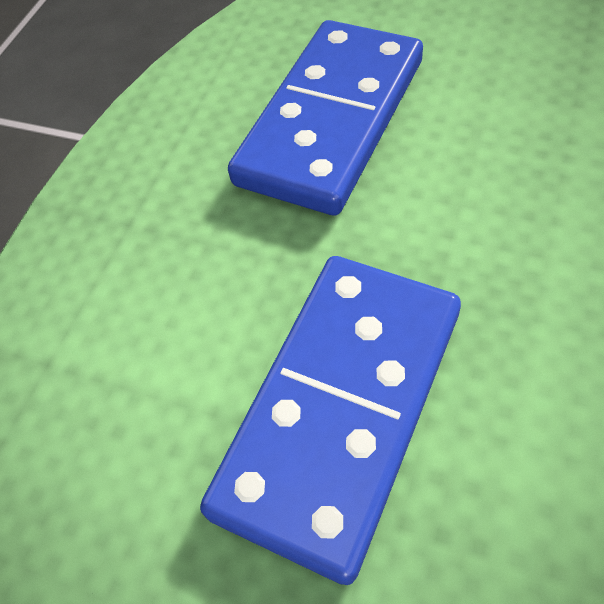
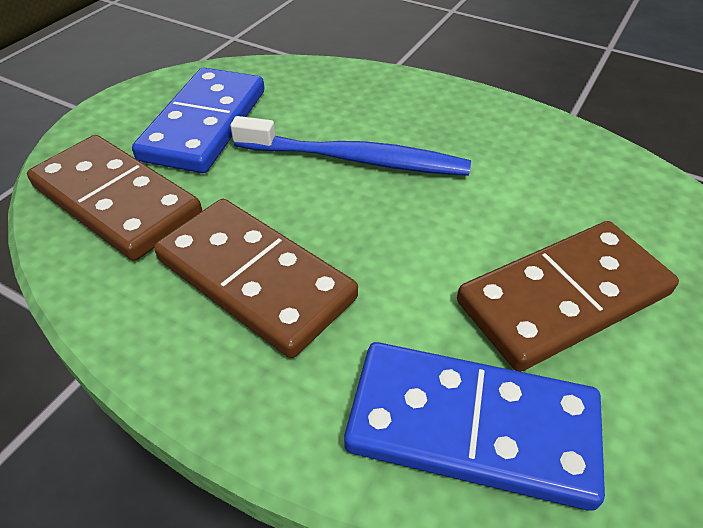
blue toothbrush: none = 0 -> [230,116,471,176] = 1
brown domino: none = 0 -> [27,135,202,261] [154,199,358,358] [457,221,679,372] = 3

